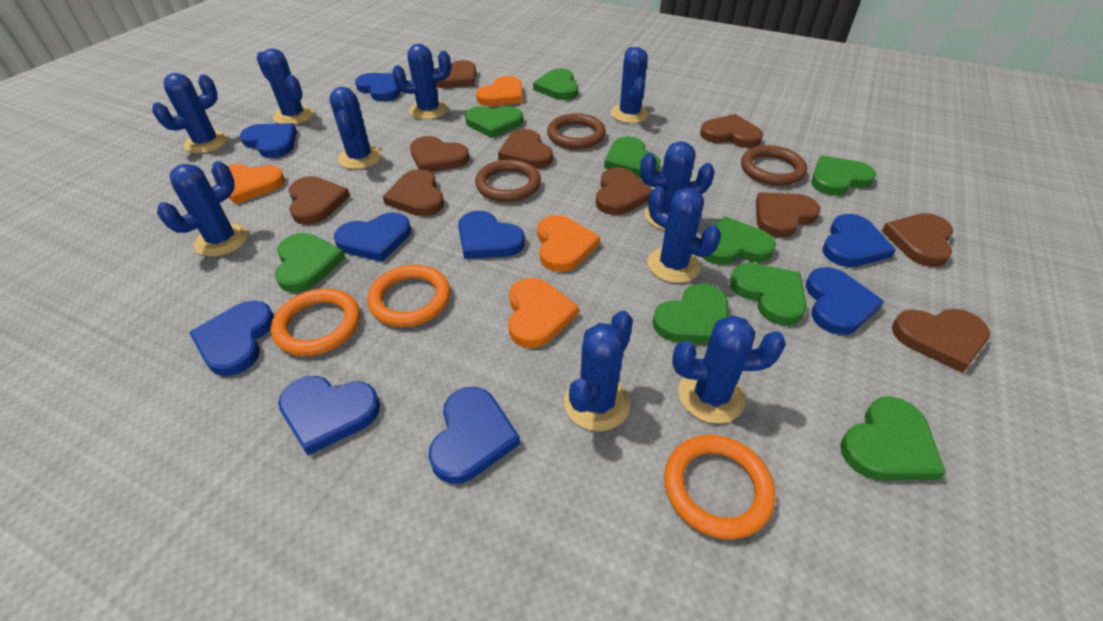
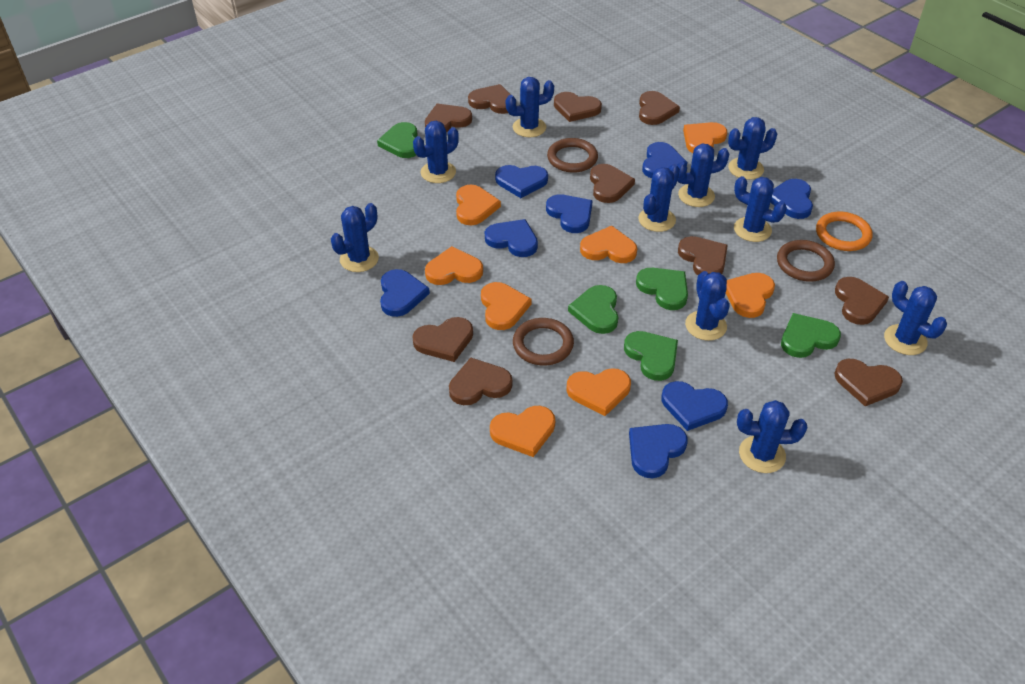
blue heart: [189,301,274,376] [240,123,297,158] [278,376,380,455] [334,212,411,262] [355,73,400,102] [429,387,520,484] [458,211,525,259] [806,267,884,335] [823,214,896,267] = 9 -> [380,269,430,317] [485,219,538,257] [495,165,548,198] [546,194,593,233] [629,424,688,478] [642,142,687,178] [662,381,728,431] [770,179,813,219] = 8
green heart: [275,233,345,293] [465,106,523,138] [533,69,578,100] [604,136,661,177] [652,284,728,344] [700,216,776,265] [729,263,807,325] [811,155,876,196] [840,396,946,480] = 9 -> [377,122,417,158] [568,285,618,334] [624,331,678,381] [636,268,688,310] [781,313,841,358] = 5
orange heart: [214,164,285,204] [476,76,522,106] [508,278,579,348] [537,215,600,272] = 4 -> [425,246,483,285] [456,184,501,225] [481,282,532,330] [490,406,555,457] [566,368,631,416] [580,226,637,263] [683,122,727,153] [726,273,775,318] = 8
orange ring: [271,289,360,356] [367,265,450,327] [664,435,775,539] = 3 -> [816,212,872,251] = 1

